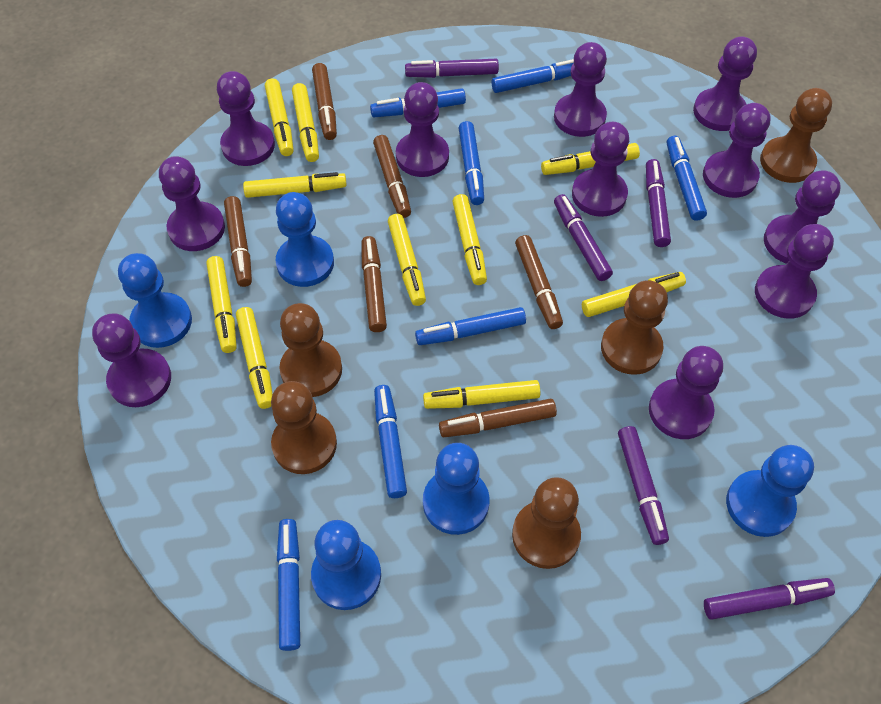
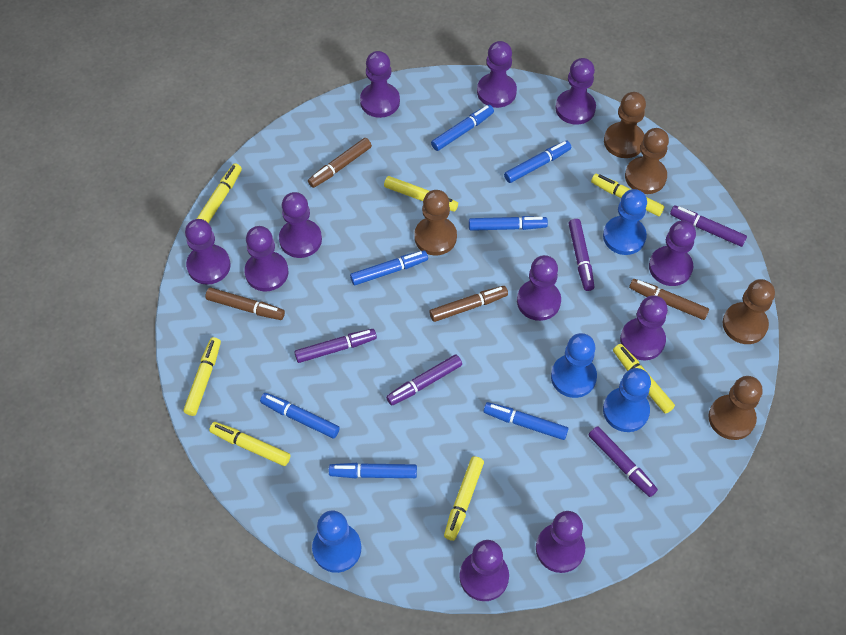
blue pawn: [118,253,192,348] [276,192,334,287] [311,520,381,610] [423,443,490,535] [726,445,814,537] = 5 -> [312,511,361,573] [551,333,597,398] [603,189,647,255] [603,368,651,432] = 4
brown marker: [224,196,252,287] [312,63,337,140] [361,236,387,332] [373,135,411,218] [439,399,557,437] [515,235,563,329] = 6 -> [205,288,285,320] [308,138,372,188] [429,286,508,322] [629,279,709,320] = 4
yellow marker: [206,256,237,353] [236,307,273,409] [243,172,347,198] [265,78,294,156] [292,83,319,162] [388,214,426,306] [423,380,540,409] [452,194,487,285] [541,143,640,175] [582,272,686,317] = 10 -> [183,337,221,416] [197,163,242,223] [209,422,291,466] [384,176,458,211] [444,456,484,541] [591,173,664,216] [613,344,675,414] = 7

